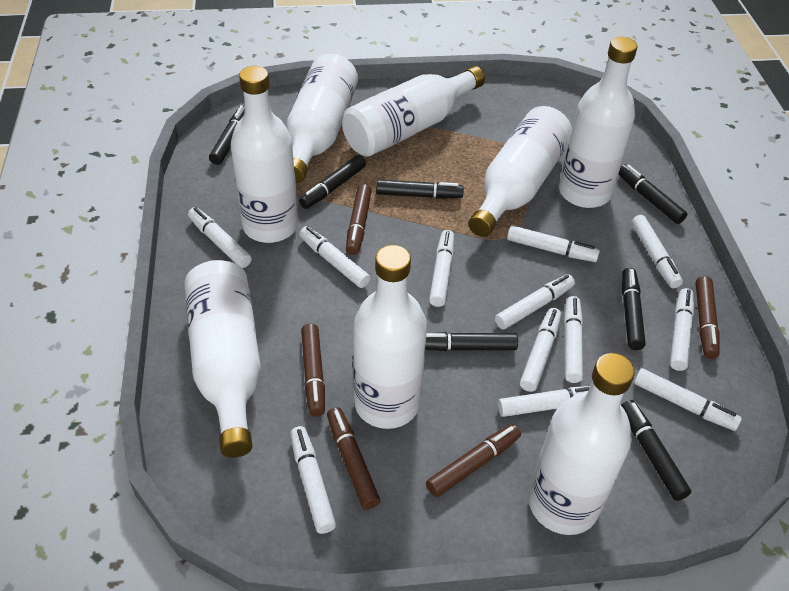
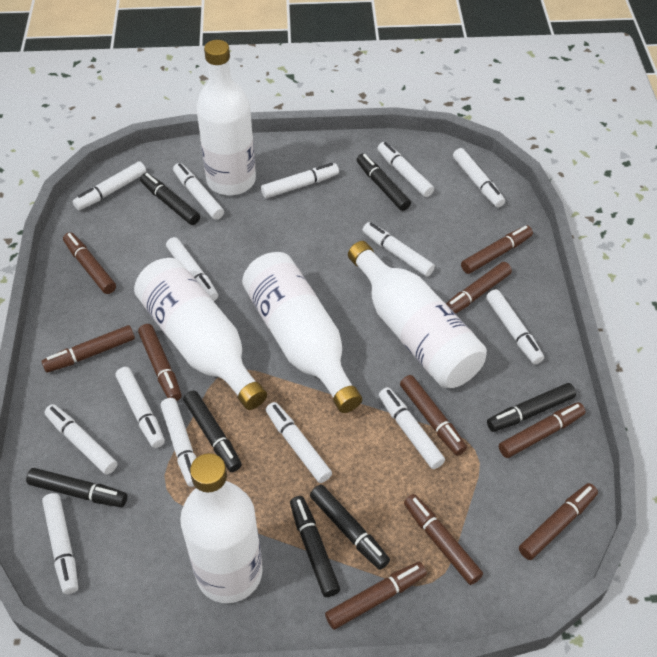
brown marker: [301,324,325,417] [327,407,380,510] [346,184,372,255] [426,424,521,497] [696,276,720,359] = 5 -> [41,325,135,373] [63,232,116,294] [138,324,182,401] [325,562,427,630] [400,375,467,456] [404,494,483,585] [446,262,512,314] [461,225,533,274] [499,402,586,458] [519,483,598,560] = 10
white bottle: [184,260,261,458] [231,66,298,243] [287,54,358,183] [342,66,485,157] [353,245,427,429] [469,106,572,237] [529,353,635,535] [559,37,638,208] = 8 -> [134,258,267,410] [180,453,263,603] [196,40,256,195] [242,252,362,413] [348,241,487,388] = 5
white marker: [188,207,252,268] [290,426,336,534] [299,226,370,288] [429,230,454,307] [495,274,575,330] [498,386,590,417] [507,225,600,262] [520,308,562,392] [564,296,583,383] [631,215,683,288] [634,368,742,431] [670,288,694,371] = 12 -> [42,493,78,594] [44,404,117,475] [73,161,146,210] [115,367,165,448] [161,398,196,487] [166,237,218,301] [173,163,224,220] [261,163,339,198] [266,402,332,483] [363,222,435,277] [377,142,434,197] [379,387,445,469] [453,148,505,207] [486,289,544,364] = 14

